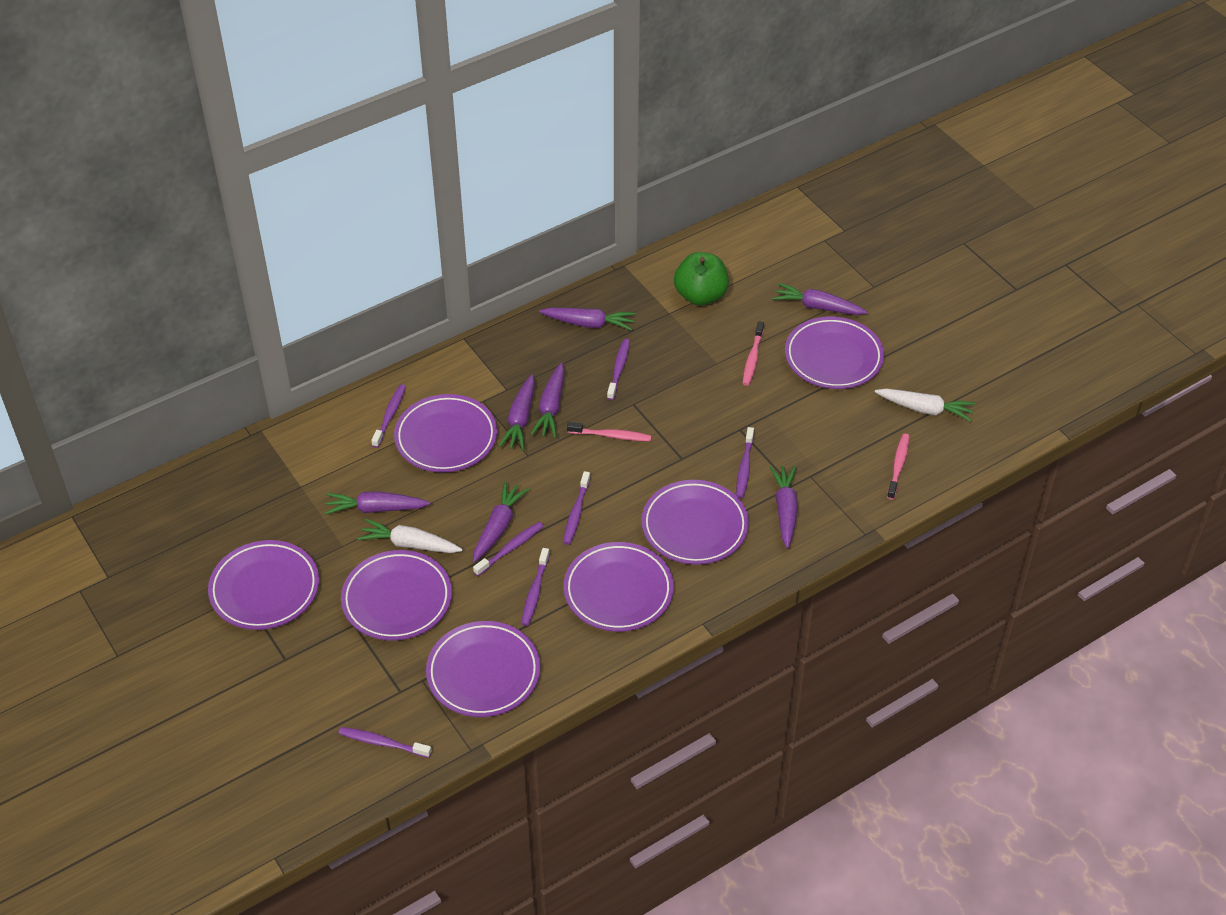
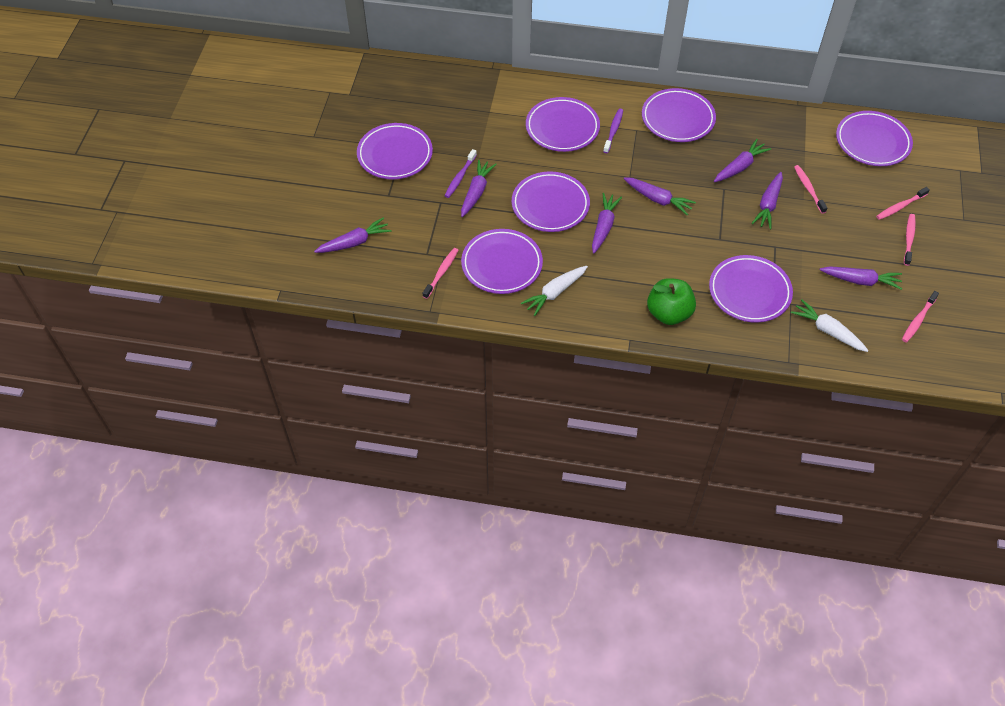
pink toothbrush: [567,422,652,441] [743,321,764,386] [887,433,909,500] = 3 -> [423,248,458,299] [794,165,827,214] [876,187,930,220] [902,291,939,343] [904,214,916,266] = 5
purple toothbrush: [338,727,431,758] [371,384,406,448] [473,522,544,576] [521,548,550,626] [563,471,590,545] [607,339,630,400] [736,427,754,498] = 7 -> [444,149,477,198] [603,108,623,153] = 2

